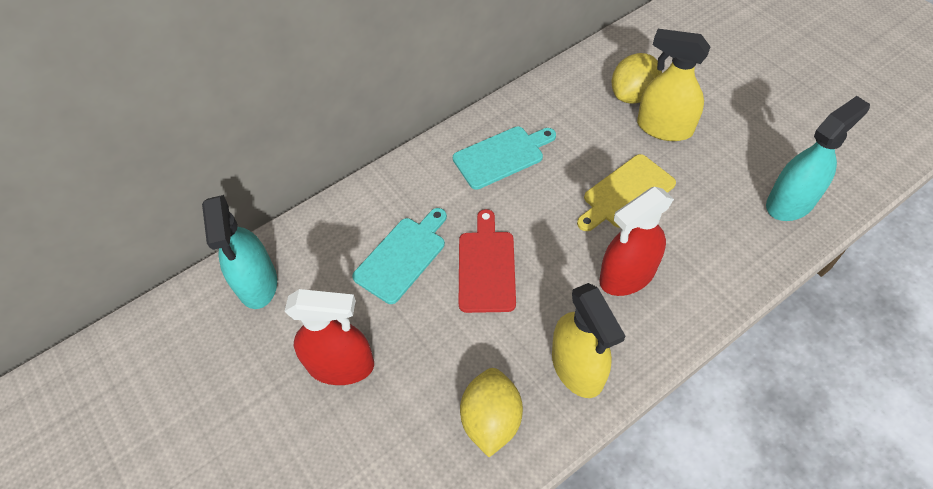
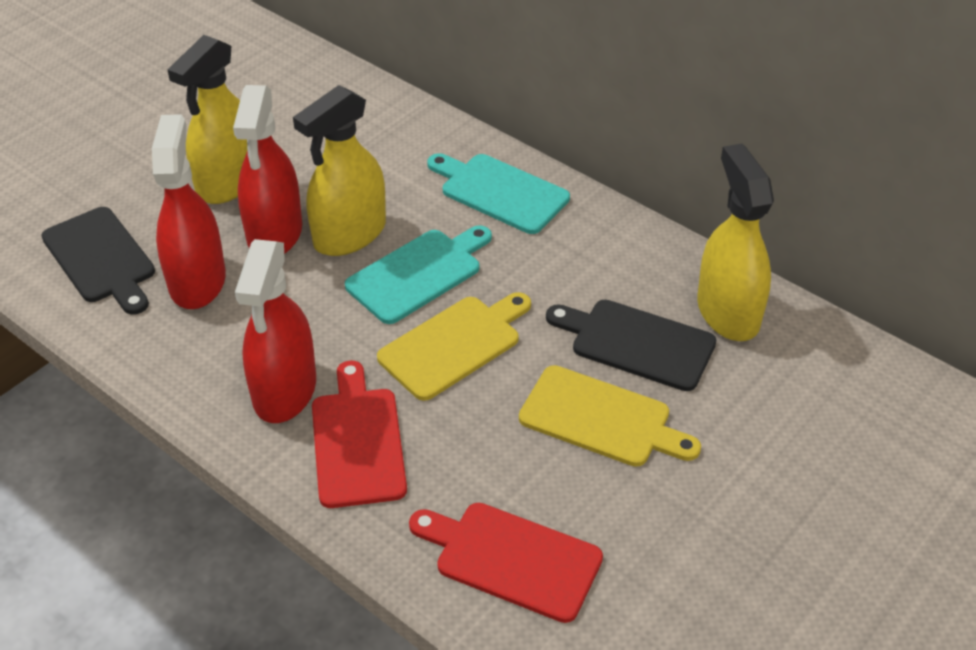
black cutting board: none = 0 -> [41,207,155,315] [546,300,716,391] = 2
red cutting board: [459,209,516,313] = 1 -> [312,361,407,508] [409,503,603,623] = 2
red spray bottle: [285,289,374,385] [599,187,674,296] = 2 -> [152,114,226,309] [233,85,302,254] [235,239,316,423] = 3
turquoise spray bottle: [202,195,277,309] [766,96,870,221] = 2 -> none = 0
yellow cutting board: [577,154,676,231] = 1 -> [377,292,531,401] [519,365,701,467] = 2
yellow lemon: [460,368,523,457] [611,53,662,104] = 2 -> none = 0
yellow spray bottle: [552,283,625,398] [637,29,710,141] = 2 -> [167,35,247,204] [293,85,386,256] [697,144,774,341] = 3

